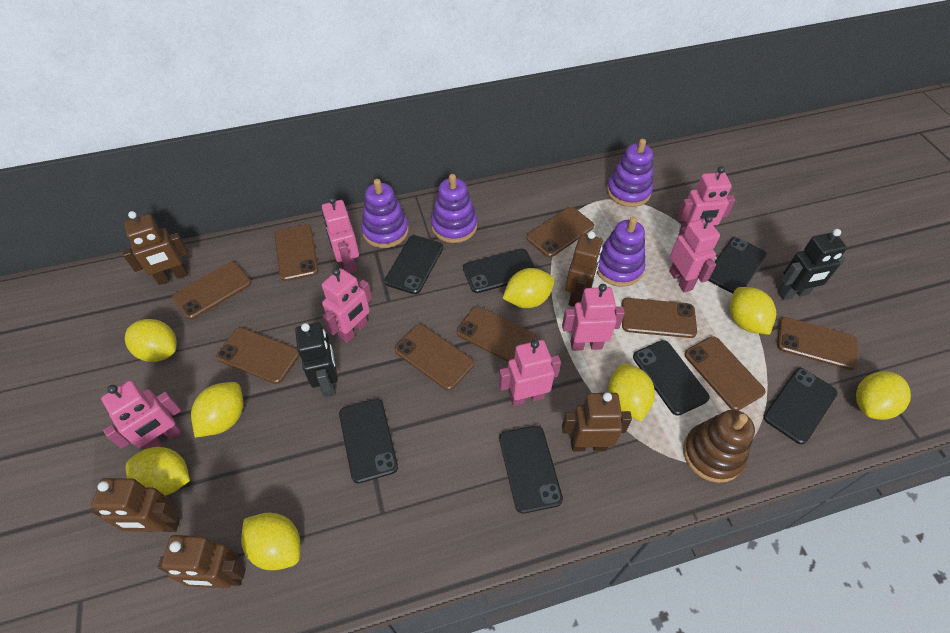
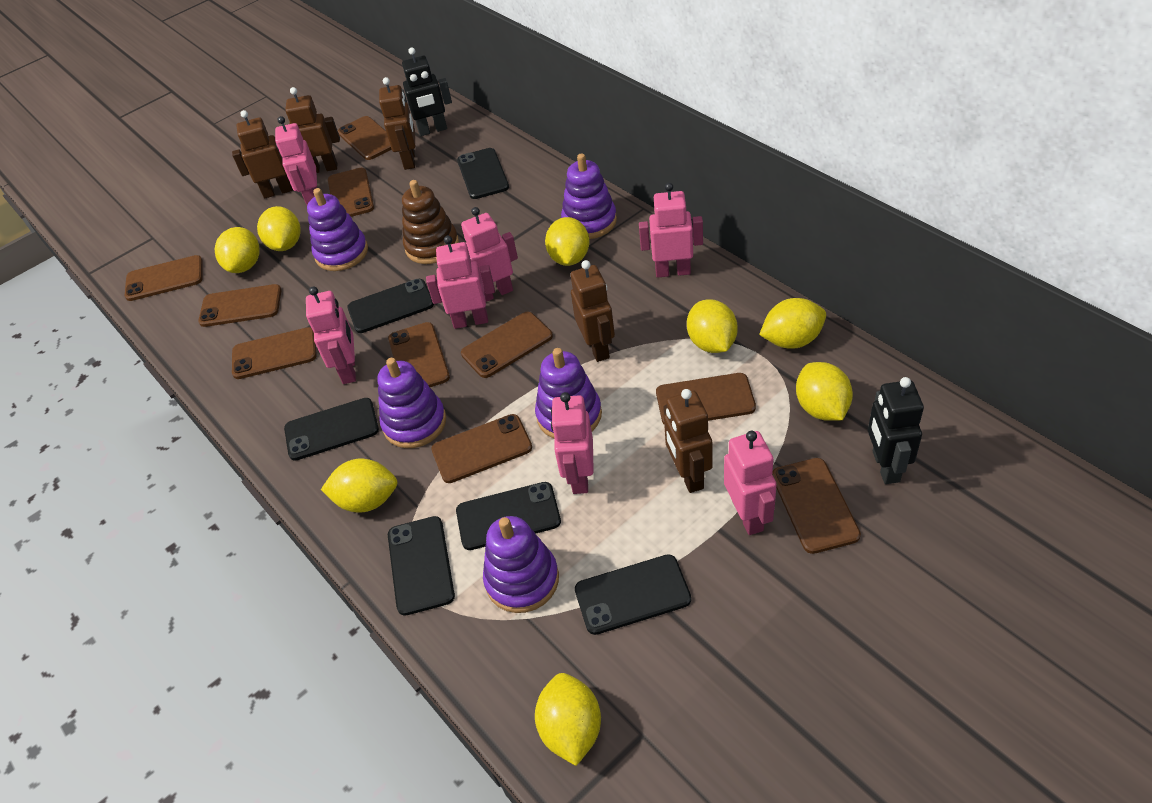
black phone: [339,399,398,484] [385,235,443,294] [463,248,535,293] [499,426,563,514] [633,340,710,416] [708,237,767,294] [763,368,838,444] = 7 -> [284,398,379,461] [347,279,434,333] [388,516,455,616] [456,482,561,550] [457,148,509,199] [575,554,691,635] = 6
brown phone: [172,261,251,320] [216,327,299,384] [275,224,318,281] [395,324,474,390] [457,306,537,362] [526,207,594,257] [621,298,697,338] [684,336,766,411] [777,317,858,370] = 9 -> [125,255,203,301] [198,284,282,327] [232,327,317,379] [328,168,374,217] [338,116,392,160] [388,322,450,387] [431,414,532,483] [461,312,553,378] [656,373,756,424] [772,458,861,554] = 10
purple stacking toy: [361,179,409,248] [431,174,477,243] [597,217,645,287] [607,139,653,207] = 4 -> [307,188,368,271] [377,358,446,448] [483,516,559,613] [535,348,602,439] [561,153,617,239] = 5

